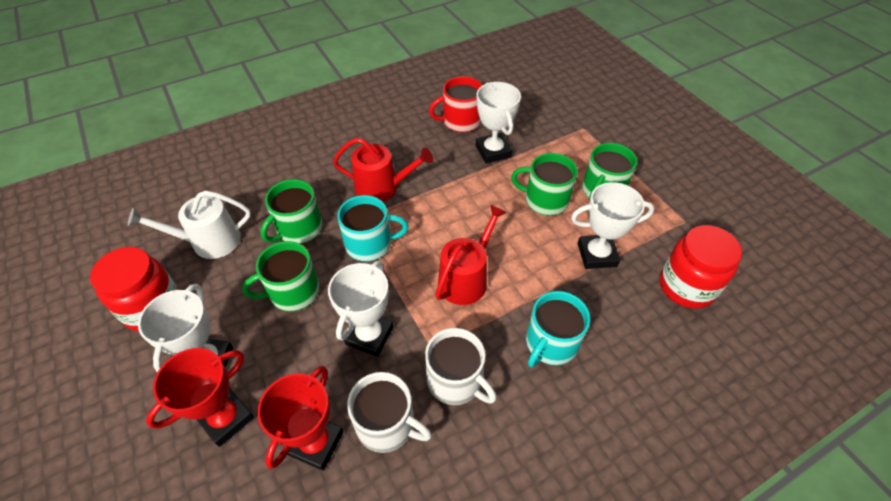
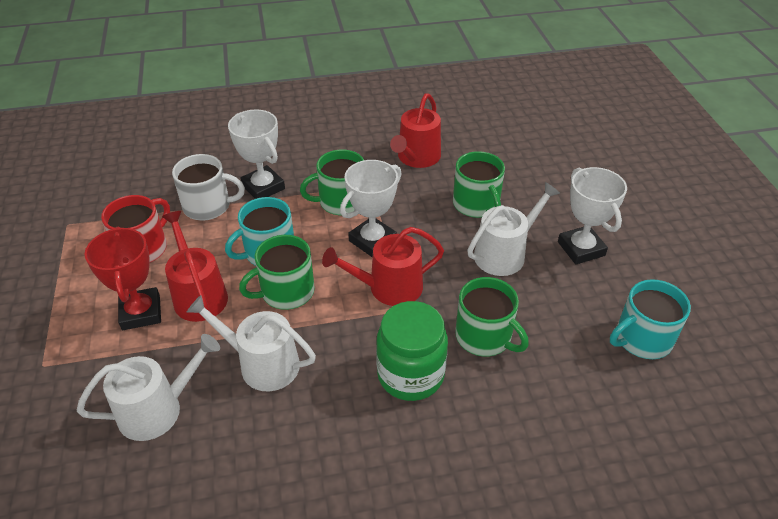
green jar: none = 0 -> [376,301,448,401] = 1
red jar: [90,247,179,332] [660,225,742,309] = 2 -> none = 0
red trophy: [146,348,254,447] [257,366,344,471] = 2 -> [85,226,161,330] = 1
red watering can: [333,138,433,202] [435,204,507,305] = 2 -> [162,211,228,322] [322,227,444,306] [390,93,441,168] = 3
white mug: [347,372,432,453] [425,328,496,405] = 2 -> [172,154,245,220] = 1
white trophy: [138,284,233,373] [328,260,394,357] [476,82,521,164] [571,182,654,269] = 4 -> [228,110,285,199] [340,160,402,257] [558,167,627,264] = 3
white watering can: [128,190,251,259] = 1 -> [77,334,220,441] [187,295,316,391] [467,182,560,276] = 3

